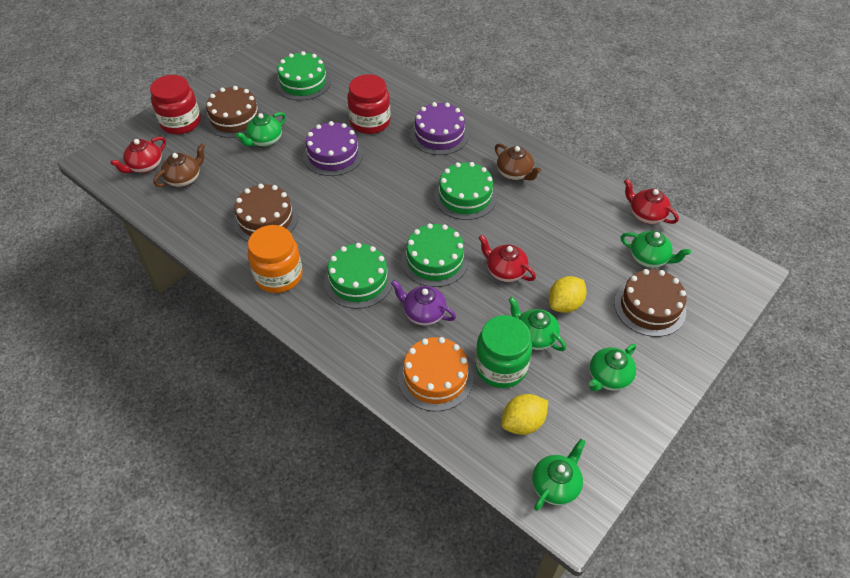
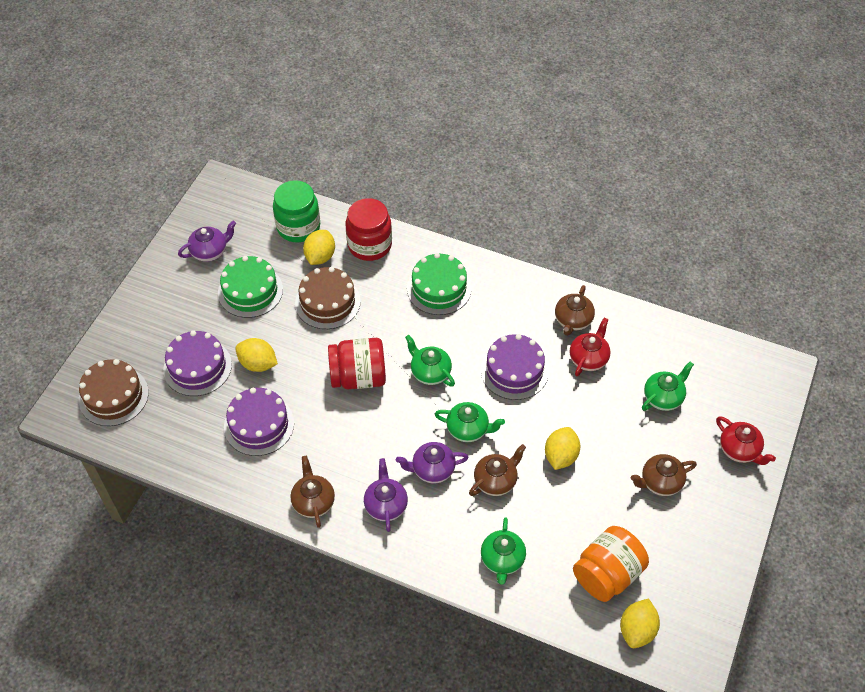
brown cake: [206,86,263,138] [233,184,298,241] [614,269,686,337] = 3 -> [79,359,149,426] [295,267,361,329] = 2
brown teapot: [154,143,205,187] [495,143,541,181] = 2 -> [291,456,335,528] [469,444,526,496] [555,285,595,336] [631,454,697,496] = 4
green cake: [276,51,331,100] [324,243,393,309] [401,223,469,287] [434,162,497,220] = 4 -> [218,256,283,318] [407,253,472,315] = 2
green teapot: [236,112,286,147] [508,297,566,351] [532,439,586,511] [589,344,636,391] [621,231,691,268] = 5 -> [405,335,455,387] [435,402,505,442] [481,517,526,585] [642,362,694,411] = 4
orange cake: [398,337,473,411] = 1 -> none = 0
purple cake: [303,121,363,176] [410,102,469,155] = 2 -> [163,330,232,396] [224,388,294,456] [481,334,549,400] = 3
purple teapot: [391,280,456,326] = 1 -> [178,221,236,262] [364,458,408,532] [396,442,469,483] = 3
red teapot: [110,137,166,173] [479,235,536,282] [624,179,679,224] = 3 -> [569,318,611,376] [716,416,776,465] = 2
yellow lemon: [501,394,548,435] [549,276,587,313] = 2 -> [235,338,278,372] [303,230,335,265] [545,427,580,470] [620,599,660,648] = 4

